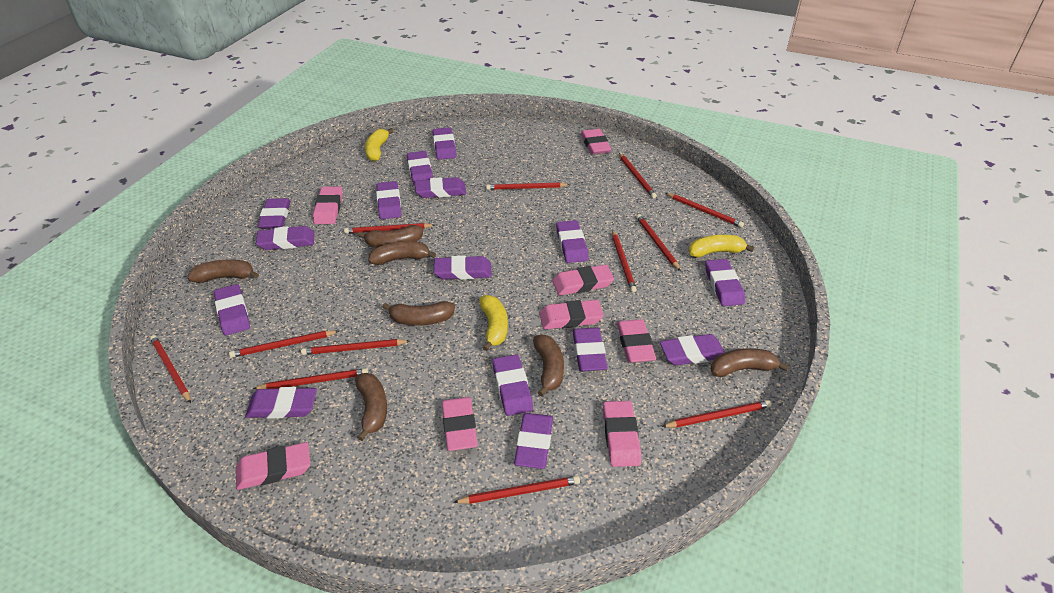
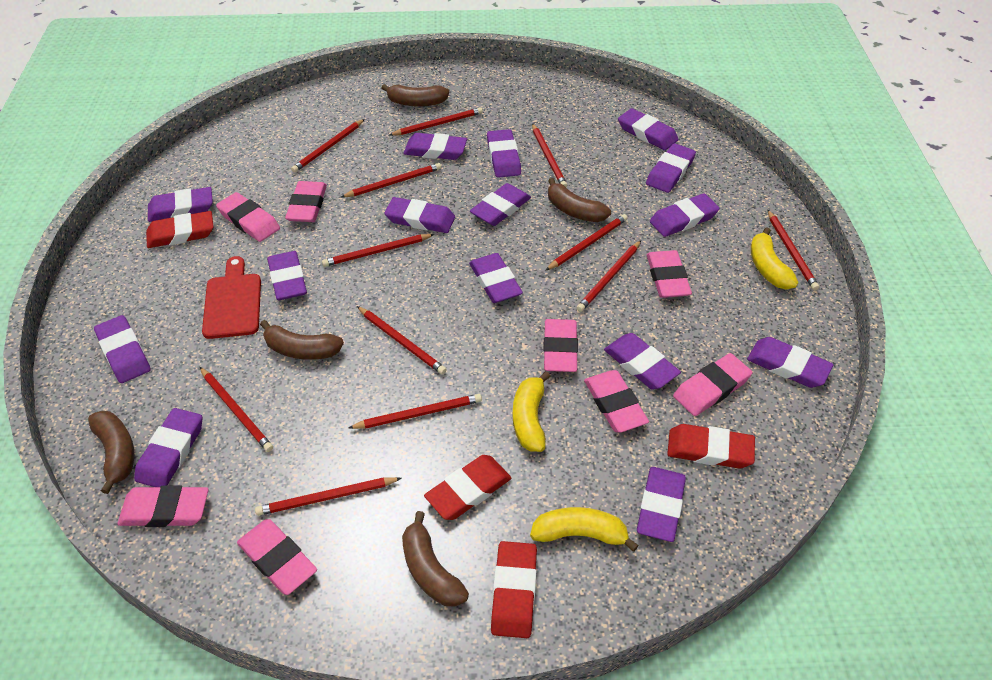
brown banana: [188,259,259,283] [355,373,387,441] [358,225,423,248] [368,241,436,265] [383,301,455,326] [533,334,564,397] [711,348,789,377] = 7 -> [88,411,134,494] [260,320,344,360] [382,84,449,107] [402,511,469,607] [548,178,611,222] = 5
red cutting board: none = 0 -> [202,256,261,339] = 1
red eraser: none = 0 -> [146,211,213,248] [424,455,511,520] [491,541,537,638] [667,424,755,468] = 4

